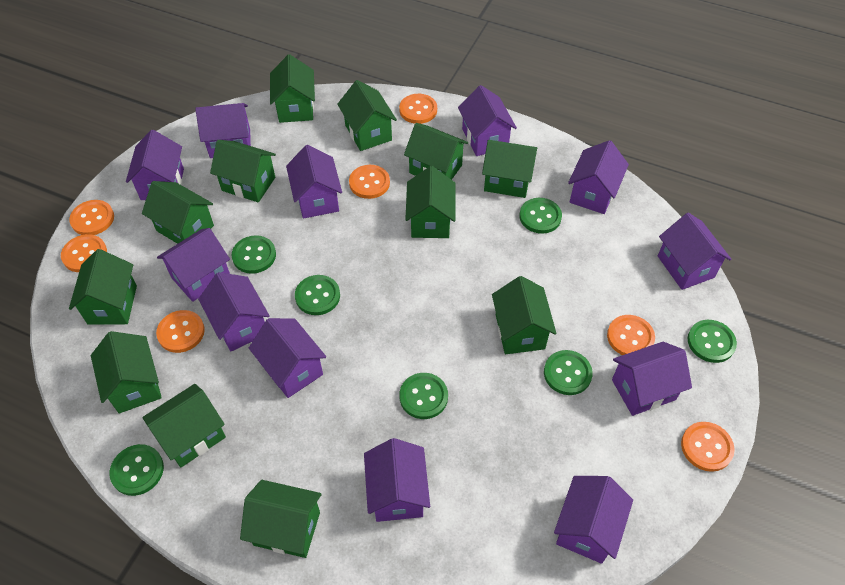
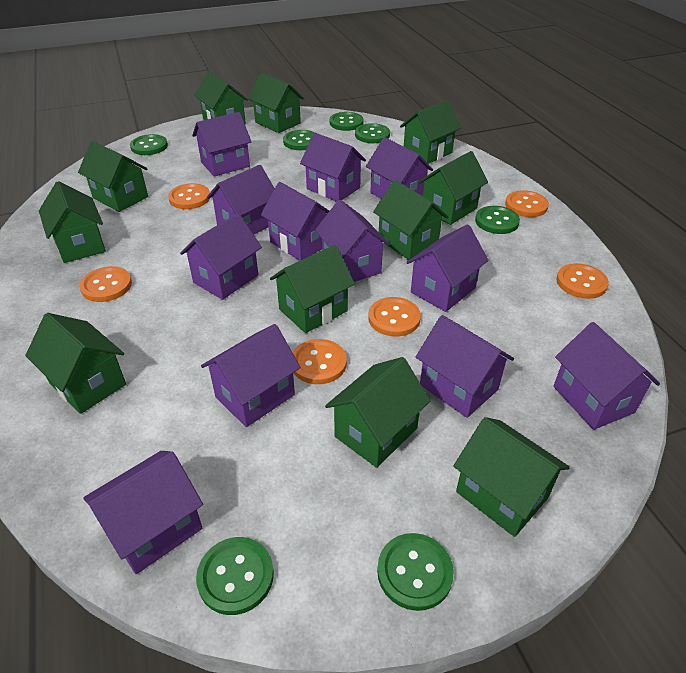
green house: [69,249,137,325] [91,331,162,413] [142,181,214,244] [142,384,226,468] [210,140,276,203] [240,480,322,558] [270,54,315,123] [337,80,397,151] [404,123,468,180] [405,166,456,238] [482,140,538,198] [492,276,556,354] = 12 -> [25,313,126,414] [39,181,106,263] [78,141,148,212] [194,71,248,124] [248,73,304,133] [270,245,355,333] [325,357,430,468] [373,180,448,260] [400,100,461,164] [418,151,488,225] [453,417,570,537] = 11
orange button: [61,234,107,272] [69,200,114,235] [156,310,205,353] [349,165,390,199] [399,94,437,124] [607,315,655,355] [681,422,735,472] = 7 -> [79,266,132,302] [168,183,210,209] [292,339,347,384] [368,297,421,337] [505,190,549,217] [556,263,609,299] = 6

